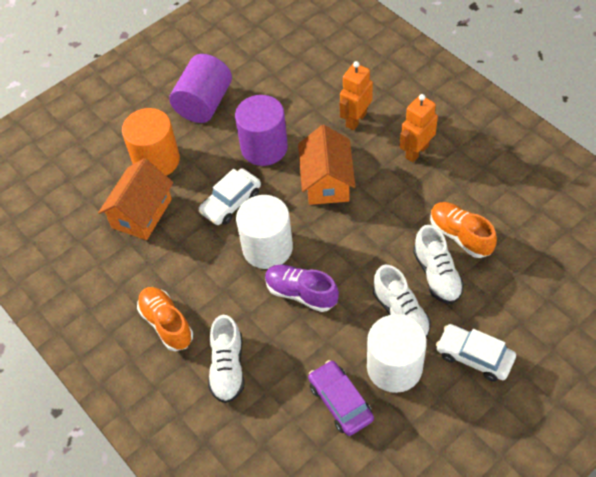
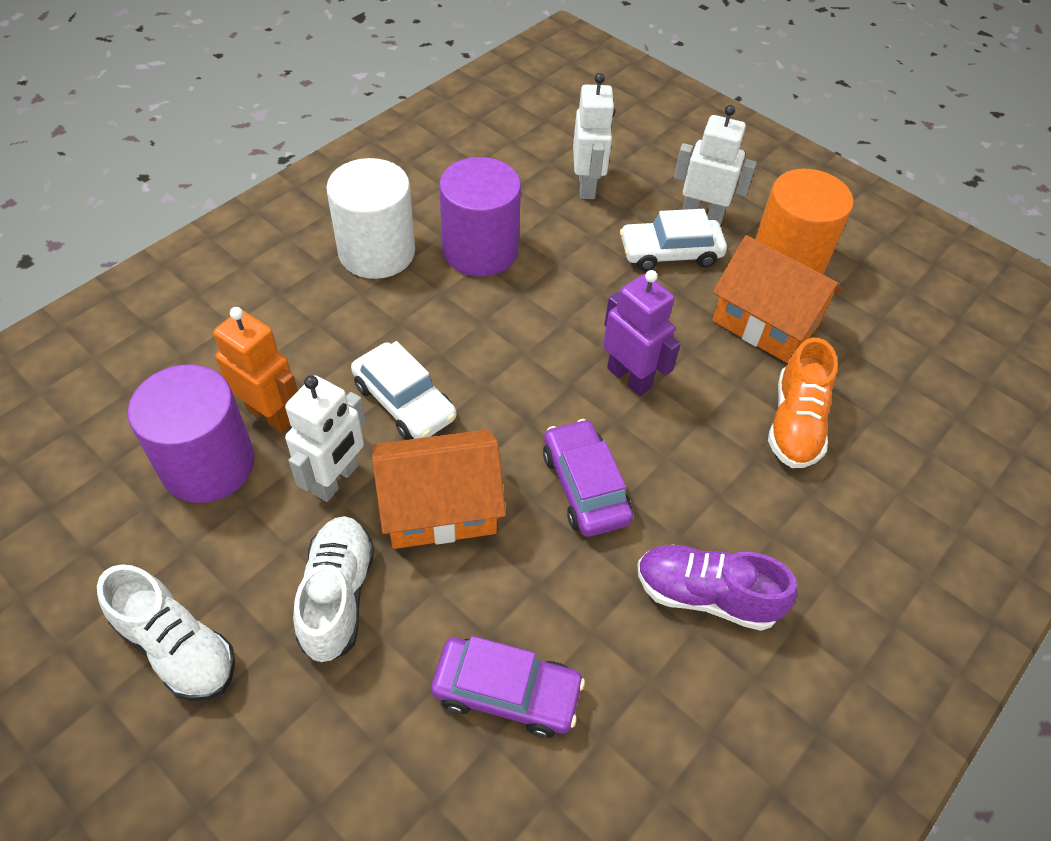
orange robot: [339,61,373,130] [400,94,438,162] = 2 -> [213,307,298,433] = 1
orange shoe: [137,287,193,351] [430,202,497,258] = 2 -> [768,338,838,468] = 1
purple car: [308,360,374,436] = 1 -> [431,636,585,738] [543,419,633,537] = 2
purple robot: none = 0 -> [603,270,681,396] = 1
white cylinder: [236,195,293,269] [367,314,427,393] = 2 -> [326,158,415,279] = 1
white robot: none = 0 -> [285,375,366,502] [573,73,615,199] [674,105,757,226] = 3
white shoe: [208,315,245,403] [373,265,431,338] [413,225,464,304] = 3 -> [97,564,235,701] [293,516,375,663] = 2

